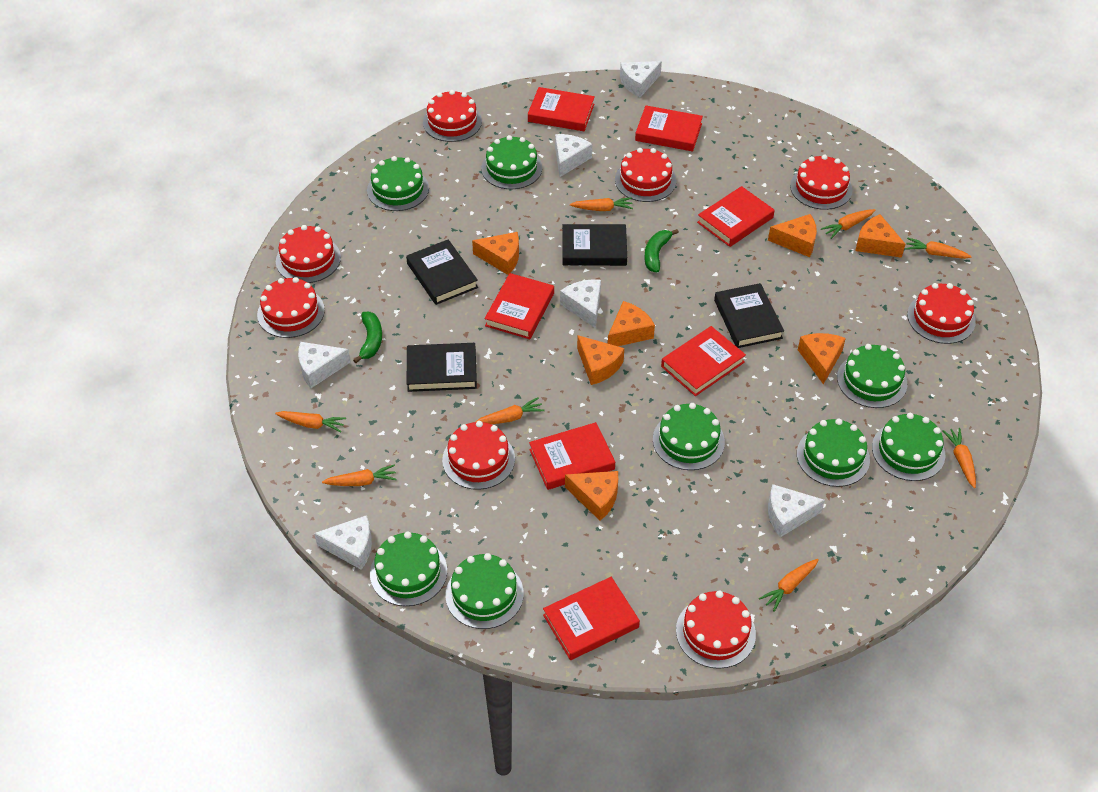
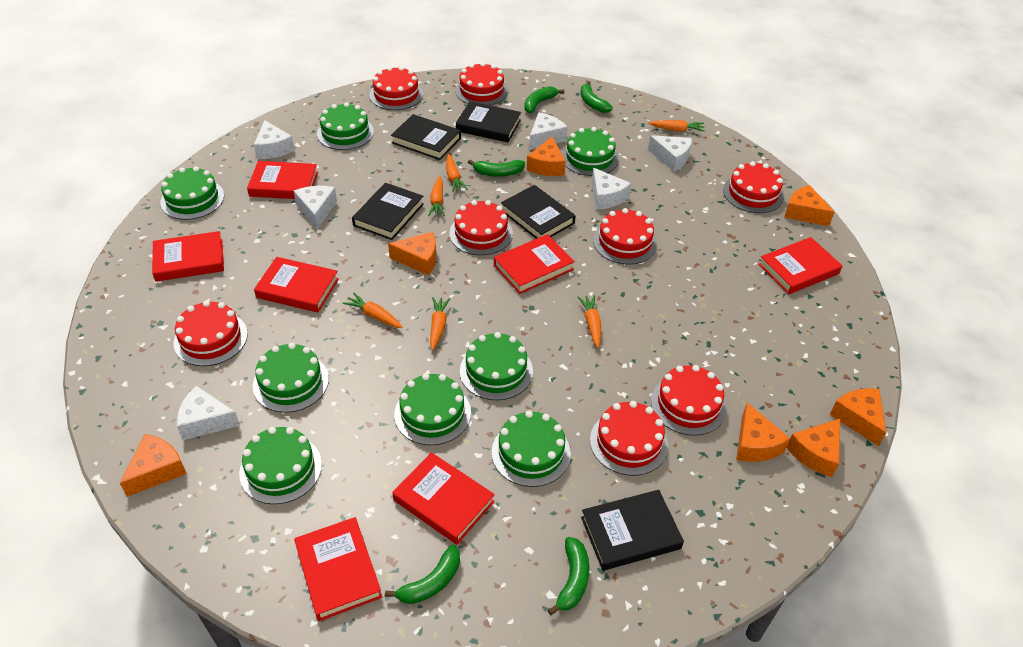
black book: [406,239,478,305] [406,343,477,392] [562,224,627,266] [714,283,784,348] = 4 -> [352,183,424,240] [391,114,461,160] [456,101,521,142] [501,185,576,239] [581,490,684,571] = 5
green banana: [353,312,382,363] [644,229,679,273] = 2 -> [385,545,460,604] [468,160,525,177] [524,86,564,113] [548,537,590,615] [580,81,613,113] = 5
orange carrot: [275,411,346,432] [322,465,397,486] [475,397,545,424] [570,197,633,211] [759,559,819,612] [821,209,875,239] [905,238,972,259] [942,428,976,488] = 8 -> [343,293,403,328] [428,176,445,216] [430,297,450,350] [446,154,468,192] [578,295,601,348] [648,120,705,132] = 6

